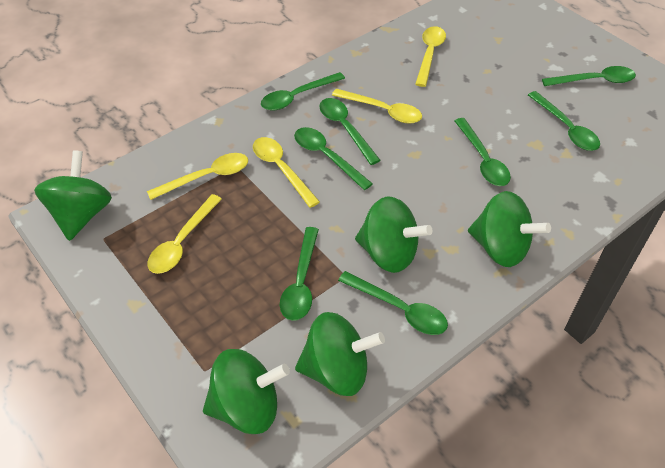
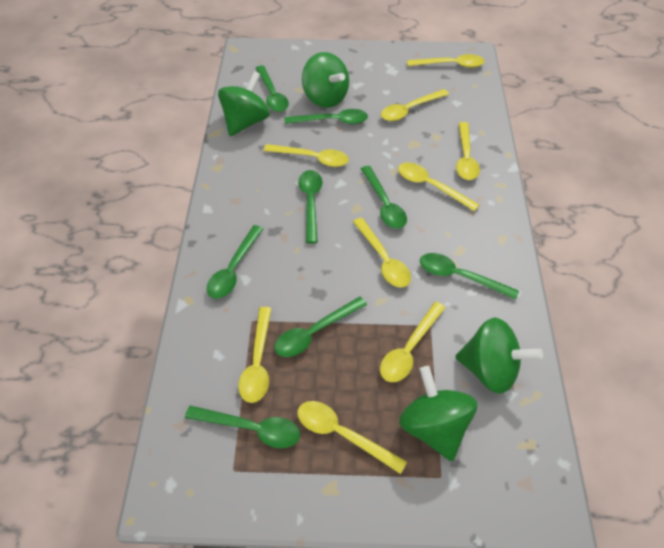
green spinning top: [34,150,112,241] [203,349,290,434] [295,312,385,396] [355,196,432,273] [468,191,551,267] = 5 -> [218,71,270,136] [302,52,349,108] [399,366,477,461] [455,318,543,394] = 4
yellow spoon: [147,153,248,200] [148,194,222,274] [253,137,320,208] [332,89,422,124] [415,26,446,87] = 5 -> [238,307,272,403] [264,144,349,167] [297,401,407,474] [353,218,411,288] [380,302,446,382] [381,89,449,121] [398,162,479,212] [407,54,484,68] [456,122,480,180] = 9

